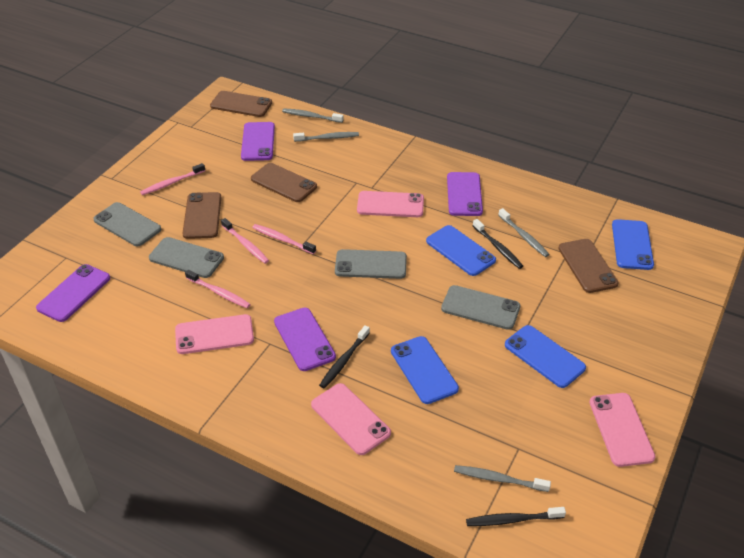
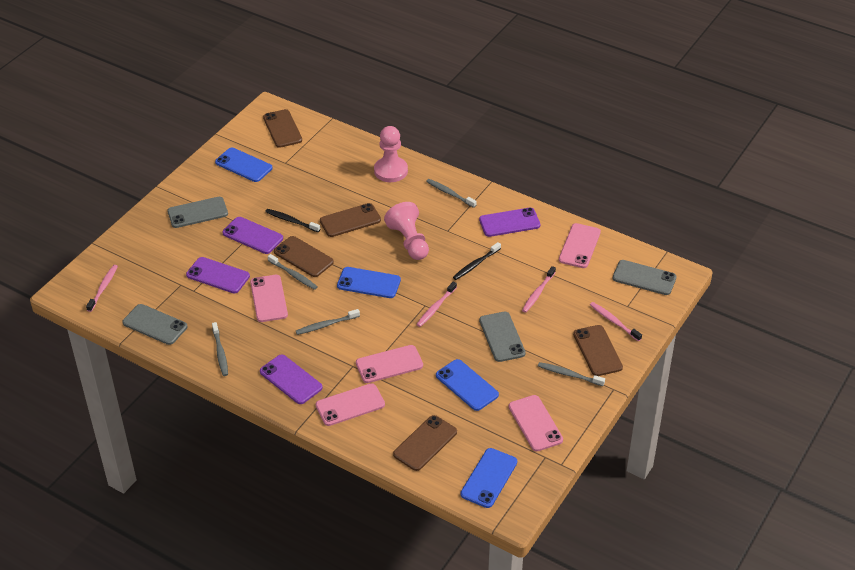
black toothbrush: [319,325,370,389] [466,507,566,526] [473,219,523,269] = 3 -> [265,209,320,232] [453,242,501,280] = 2
brown phone: [183,192,221,239] [210,91,272,117] [251,163,317,202] [558,239,619,293] = 4 -> [263,109,302,148] [274,236,334,277] [320,203,381,237] [393,415,457,471] [573,325,623,376] = 5
grey toothbrush: [282,108,344,123] [293,132,359,142] [454,465,551,492] [498,208,550,257] = 4 -> [212,322,228,376] [268,254,318,290] [296,309,360,335] [426,179,477,208] [538,362,605,386] = 5
pink pawn: none = 0 -> [374,126,408,182] [384,202,429,260] = 2
pink phone: [175,314,254,354] [311,383,391,455] [357,191,424,217] [590,393,656,467] = 4 -> [250,275,288,322] [316,383,385,426] [356,345,423,383] [509,395,563,451] [559,223,601,268] = 5

